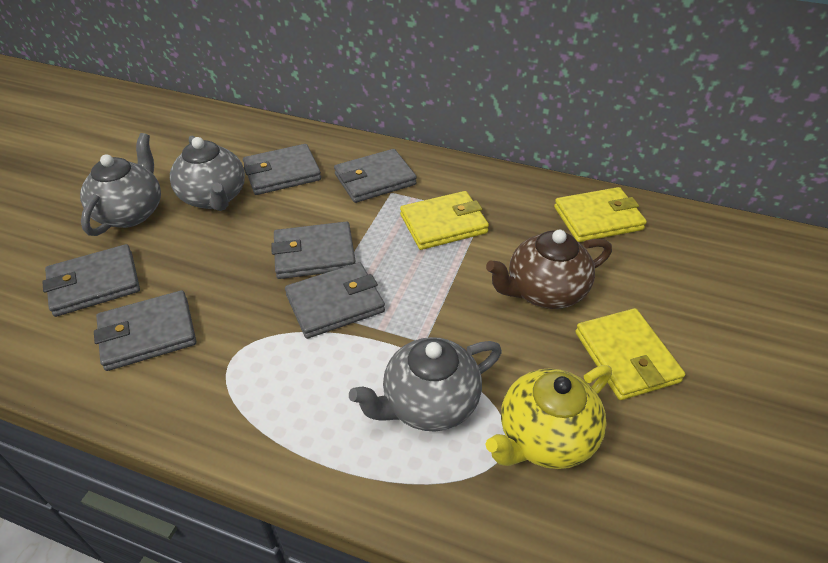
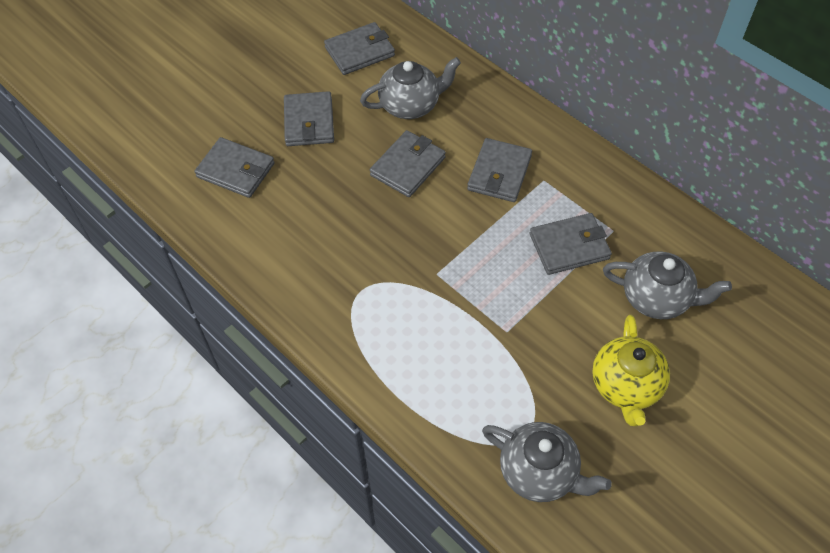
brown teapot: [486,230,612,309] = 1 -> none = 0
yellow wallet: [400,191,489,250] [554,187,647,242] [575,308,685,400] = 3 -> none = 0

